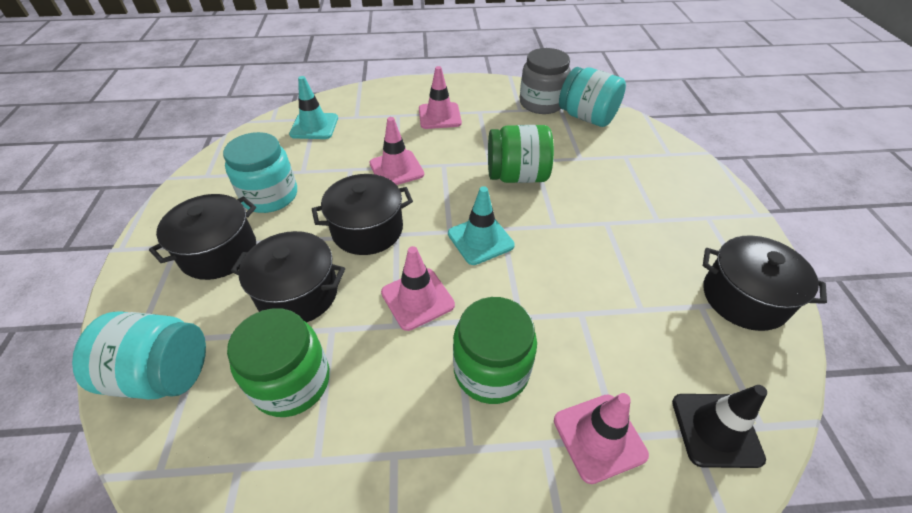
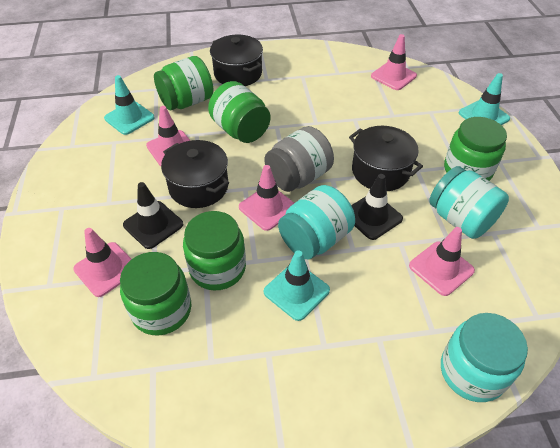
black pot: [149,194,256,280] [231,231,345,323] [312,174,413,255] [703,235,827,331] = 4 -> [161,140,229,208] [210,35,263,86] [349,126,423,191] = 3
black traffic cone: [672,385,767,468] = 1 -> [123,182,183,249] [351,174,403,240] = 2
green jar: [227,308,330,417] [453,297,537,404] [488,125,554,183] = 3 -> [120,252,191,336] [154,56,213,110] [183,211,246,290] [208,81,271,143] [444,117,507,181] = 5
pink traffic cone: [370,117,424,185] [381,246,455,331] [419,66,462,129] [554,393,649,484] = 4 -> [73,228,132,297] [146,106,190,166] [239,165,294,231] [371,34,417,90] [409,227,475,296] = 5
turquoise traffic cone: [289,76,338,139] [448,186,515,265] = 2 -> [104,75,155,135] [264,250,330,321] [459,73,510,125] = 3

